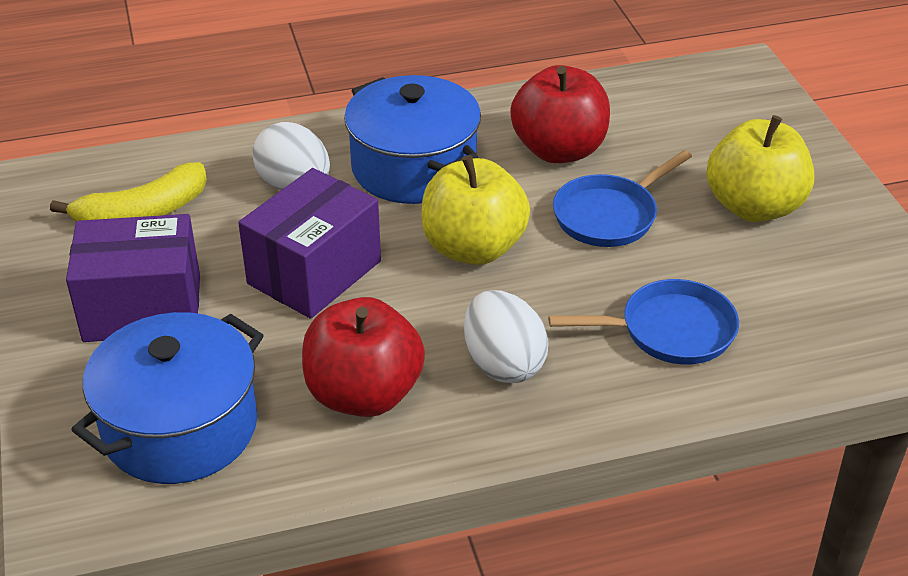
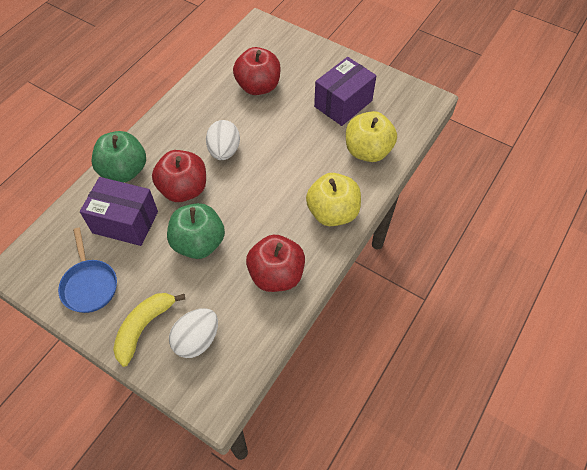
blue pan: [548,279,739,365] [553,150,692,247] = 2 -> [58,228,117,313] = 1
blue pot: [71,312,264,484] [344,75,481,204] = 2 -> none = 0
green apple: none = 0 -> [92,131,146,183] [167,203,225,259] = 2
red apple: [302,297,425,417] [510,65,610,163] = 2 -> [152,150,206,202] [233,47,281,95] [246,235,305,292] = 3

